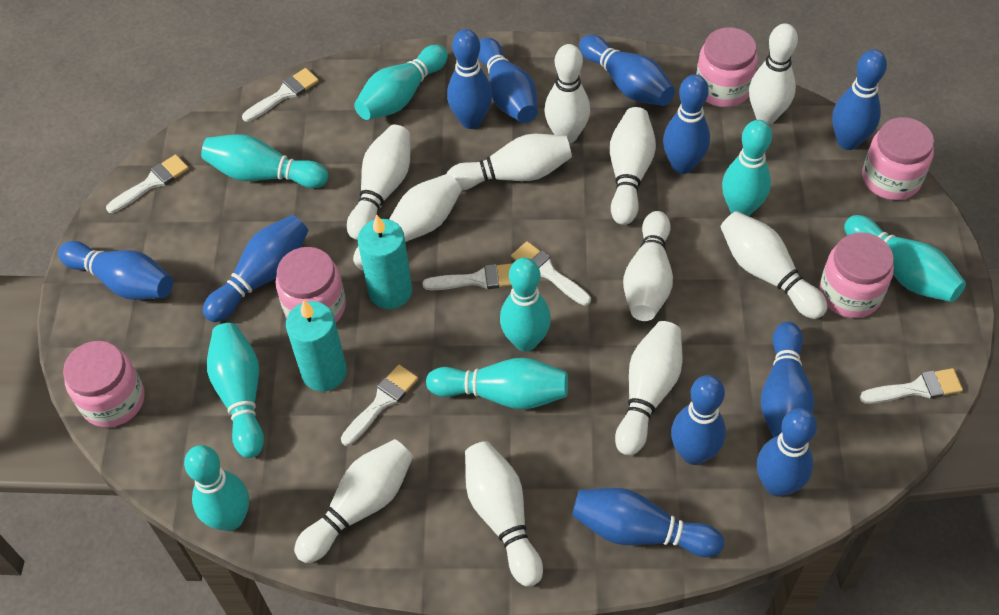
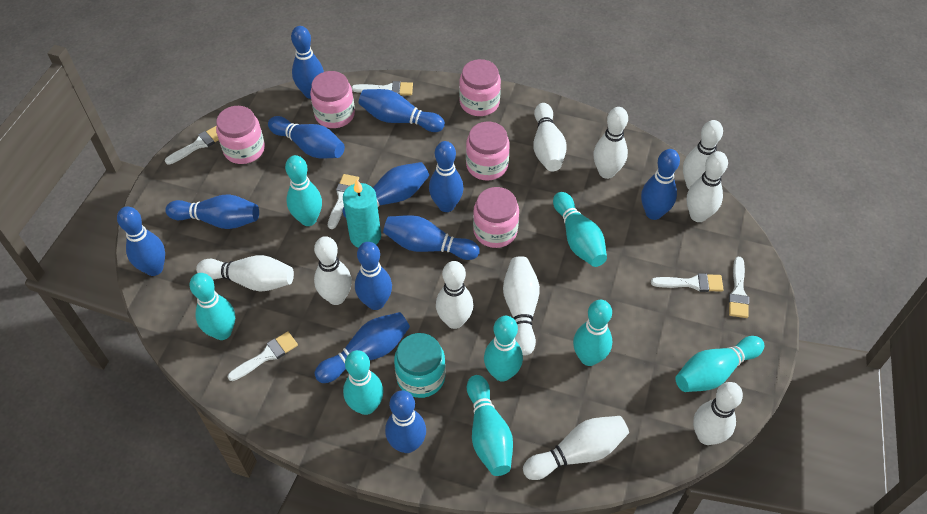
blue bowling pin: [58,241,173,300] [203,215,308,322] [447,29,492,129] [478,37,538,123] [572,488,724,557] [579,35,675,106] [663,74,710,174] [671,375,726,465] [757,408,817,497] [760,322,814,438] [832,49,887,150] = 11 -> [117,206,165,276] [165,194,259,229] [268,116,345,158] [291,26,324,99] [314,312,410,383] [343,162,429,218] [355,242,392,310] [359,89,445,132] [383,215,480,260] [385,390,426,453] [429,141,464,212] [641,149,680,220] = 12
turquoise candle: [286,300,347,391] [358,215,412,309] = 2 -> [343,179,381,248] = 1
turquoise jar: none = 0 -> [394,333,446,398] = 1
white bowling pin: [294,439,413,563] [347,125,410,240] [353,174,462,270] [446,134,572,191] [465,441,543,587] [544,44,590,144] [610,107,656,225] [615,321,682,456] [623,211,673,321] [720,211,828,319] [749,23,798,124] = 11 -> [196,255,294,292] [314,236,352,305] [436,261,473,329] [503,256,540,355] [523,416,629,480] [533,103,567,171] [593,107,628,179] [683,120,723,189] [687,151,728,222] [693,382,743,445] = 10

